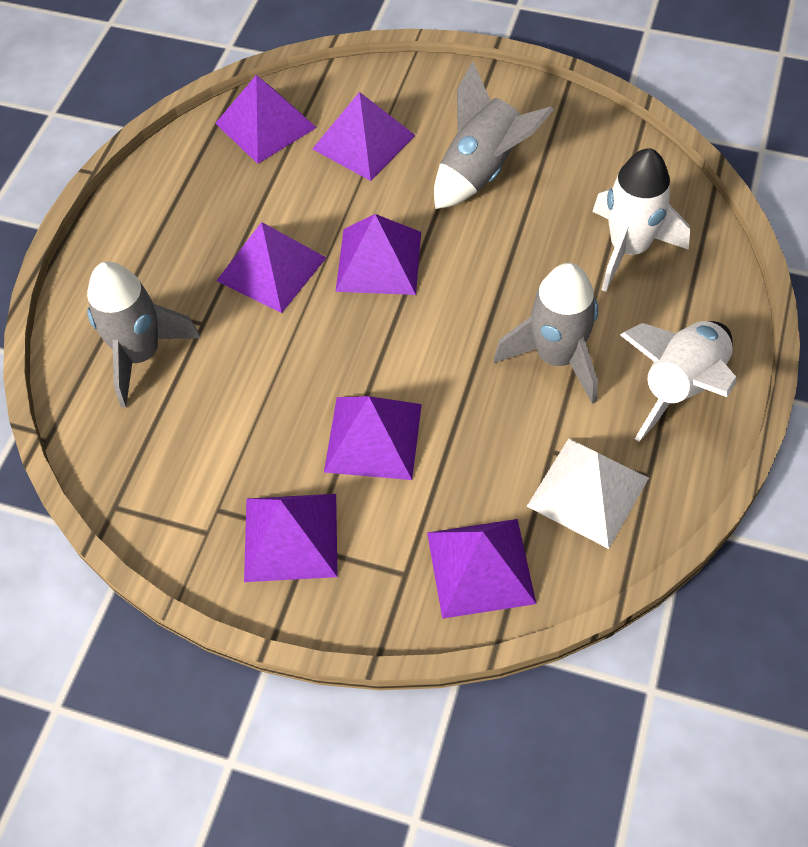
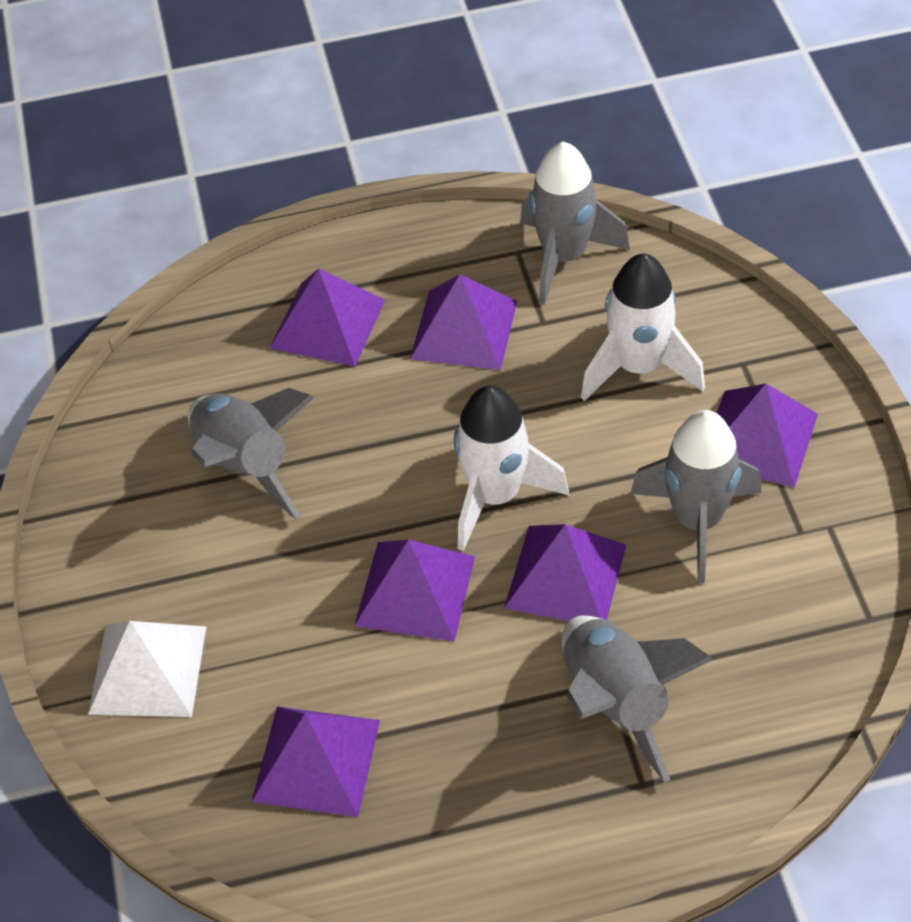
grey rocket: [87,262,201,408] [434,61,554,209] [494,263,598,404] = 3 -> [188,388,315,519] [520,141,630,305] [562,615,714,783] [630,410,761,583] = 4
purple pyramid: [215,75,317,164] [216,222,326,313] [244,494,338,582] [312,92,416,181] [324,396,422,480] [335,214,421,295] [427,519,536,619] = 7 -> [252,706,380,817] [270,268,385,367] [354,540,475,642] [410,274,517,370] [504,524,626,621] [717,384,818,488] = 6

